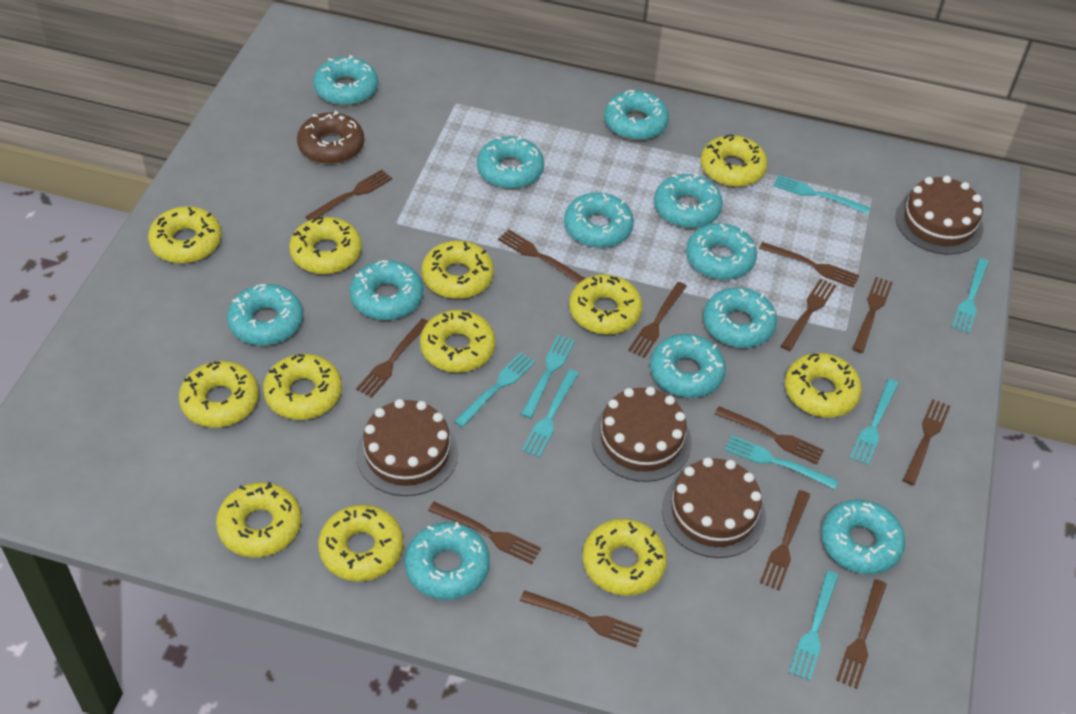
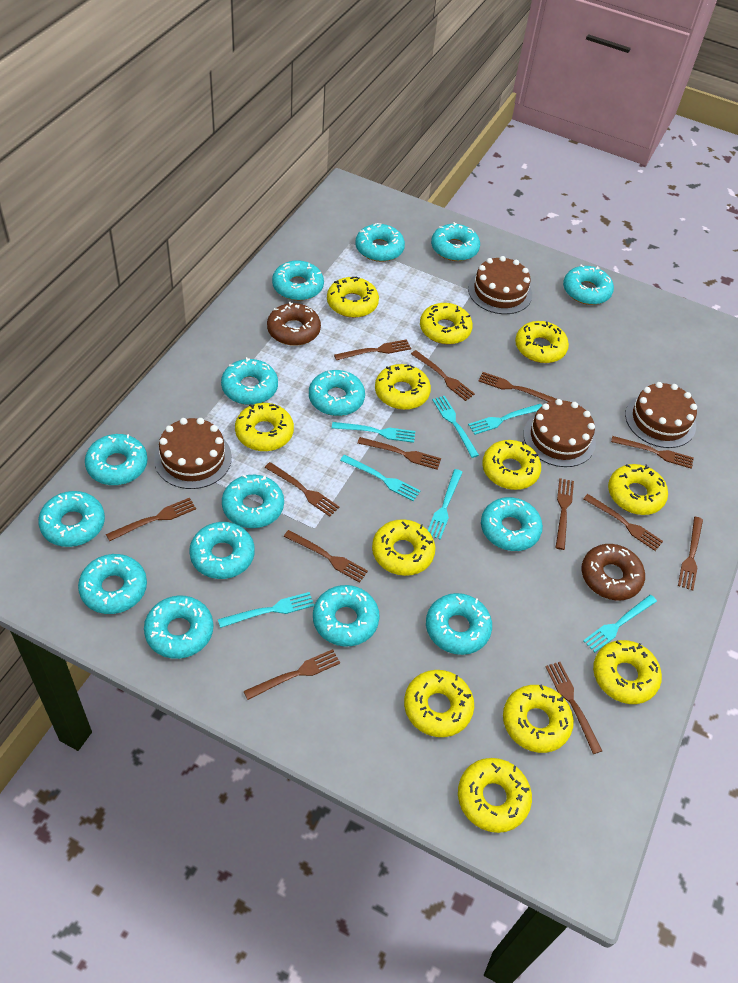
brown donut: [297,111,364,164] = 1 -> [267,302,321,346] [581,544,645,600] = 2
turquoise donut: [227,284,303,346] [313,55,378,106] [350,260,423,320] [405,522,490,600] [477,135,544,189] [564,193,634,248] [604,90,669,140] [650,334,726,398] [654,173,723,228] [686,223,757,280] [703,287,777,348] [821,499,905,574] = 12 -> [38,491,105,547] [78,554,147,614] [85,434,148,485] [144,596,213,659] [189,522,255,579] [221,357,278,405] [222,475,284,528] [272,260,324,301] [309,370,365,416] [313,585,380,646] [355,223,405,262] [426,593,492,655] [431,222,480,261] [481,497,543,551] [563,265,614,305] = 15
turquoise fork: [454,352,535,428] [521,335,575,418] [522,369,579,458] [725,435,838,489] [773,175,870,214] [789,571,839,681] [850,379,899,465] [951,258,989,333] = 8 -> [218,592,314,628] [332,422,415,443] [340,455,420,501] [428,469,463,540] [432,396,479,458] [468,404,542,435] [583,595,657,653] = 7

